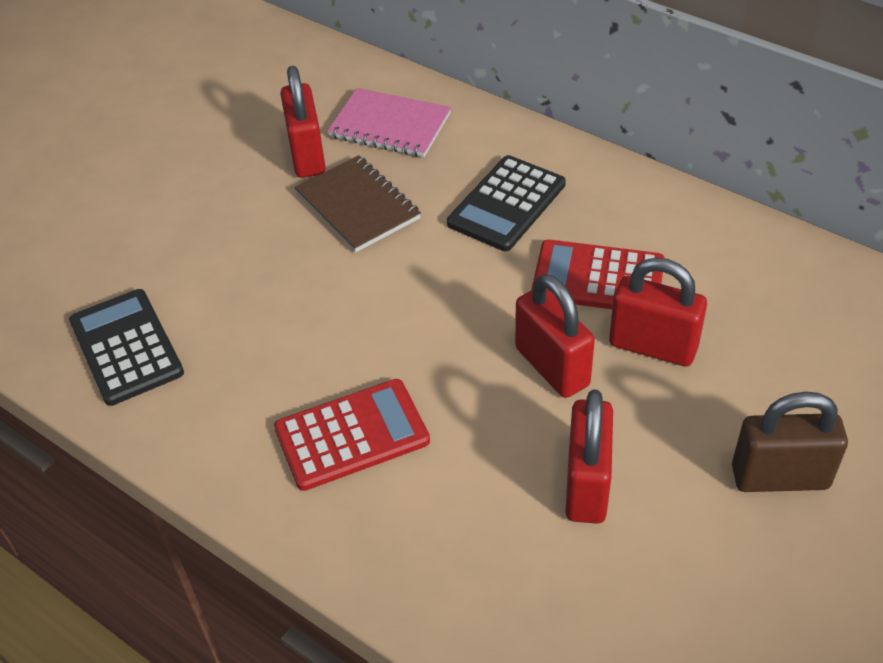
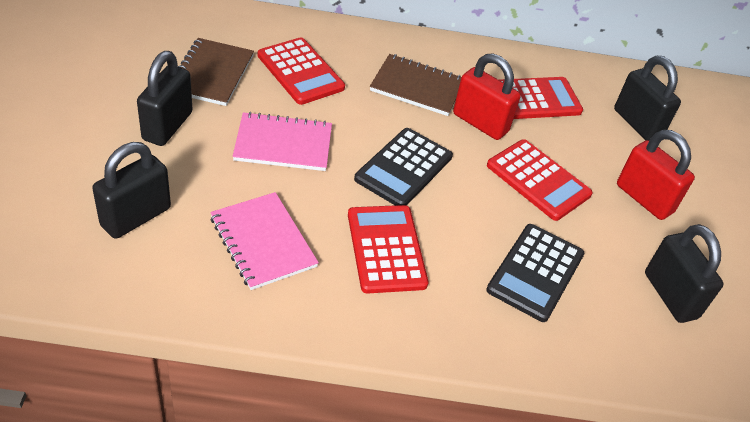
black padlock: none = 0 -> [92,142,171,239] [137,51,192,146] [614,56,681,141] [645,224,724,323] = 4
brown notebook: [294,155,421,253] = 1 -> [178,38,254,106] [370,54,461,116] = 2
brown padlock: [732,392,848,492] = 1 -> none = 0
pink notebook: [327,88,451,157] = 1 -> [210,192,319,290] [233,112,332,171] = 2
red calculator: [274,379,430,491] [532,239,665,309] = 2 -> [258,37,345,105] [348,205,428,294] [487,139,593,221] [500,77,583,119] = 4
red padlock: [280,66,326,178] [515,274,595,398] [565,390,613,524] [609,258,707,367] = 4 -> [453,53,521,140] [617,130,695,220] = 2

